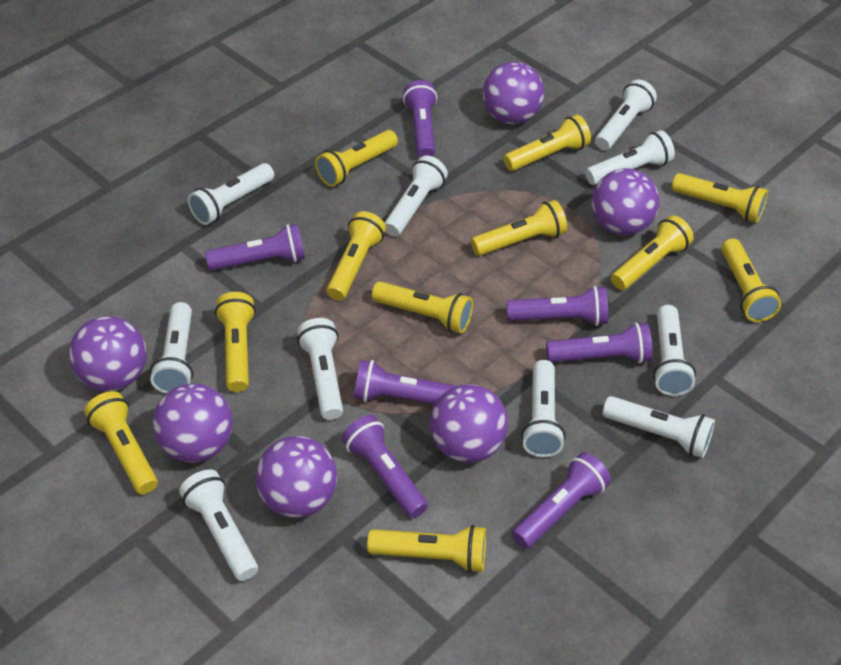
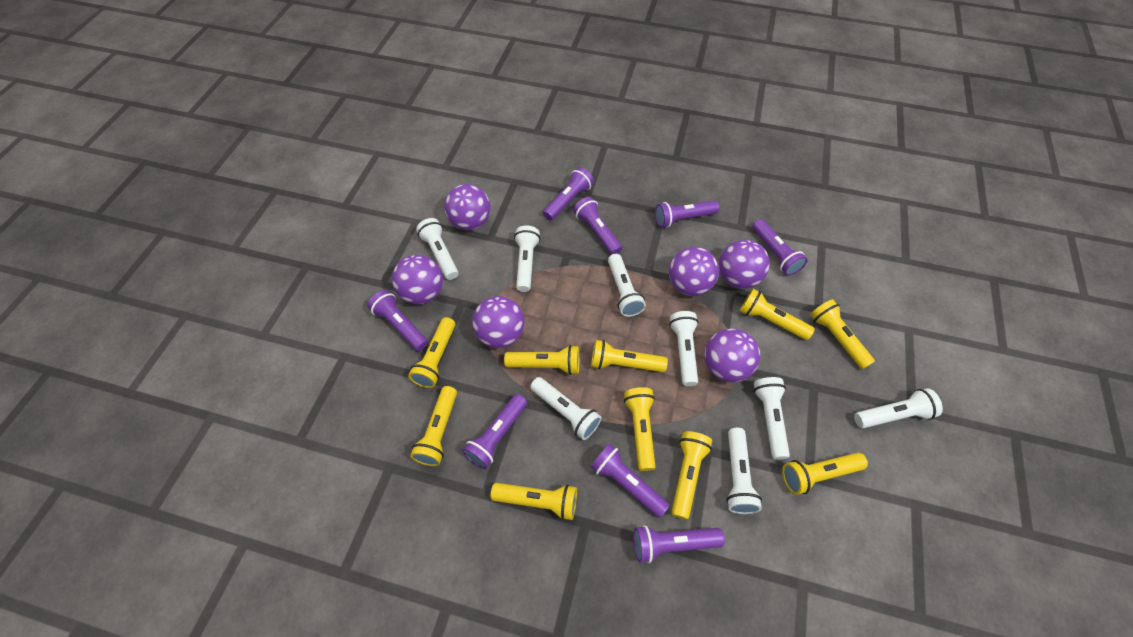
purple flashlight: [205,224,305,270] [342,415,428,518] [354,360,456,404] [403,80,437,158] [506,286,608,326] [512,452,611,549] [546,322,652,364] = 7 -> [368,290,428,351] [462,394,527,469] [543,167,594,221] [573,197,622,255] [591,444,670,518] [634,525,725,563] [655,200,720,228] [752,219,807,276] = 8
white flashlight: [150,302,193,393] [179,469,258,581] [188,163,274,225] [297,318,343,420] [384,156,448,237] [521,360,565,457] [585,130,675,185] [595,79,657,150] [602,396,715,458] [653,305,696,396] = 10 -> [416,218,458,280] [514,225,540,292] [530,377,601,440] [608,254,646,317] [669,311,699,386] [726,428,762,514] [754,377,790,460] [854,388,943,428] = 8
yellow flashlight: [84,391,158,494] [215,292,256,392] [315,130,398,187] [327,211,386,300] [367,525,486,573] [372,281,473,333] [471,200,567,256] [504,114,591,171] [611,215,694,290] [672,173,768,223] [721,238,782,322] = 11 -> [408,317,455,388] [410,386,457,466] [491,483,577,520] [504,345,579,375] [591,340,668,372] [624,387,656,471] [671,431,712,520] [740,289,815,340] [782,453,868,495] [810,299,875,369] = 10

